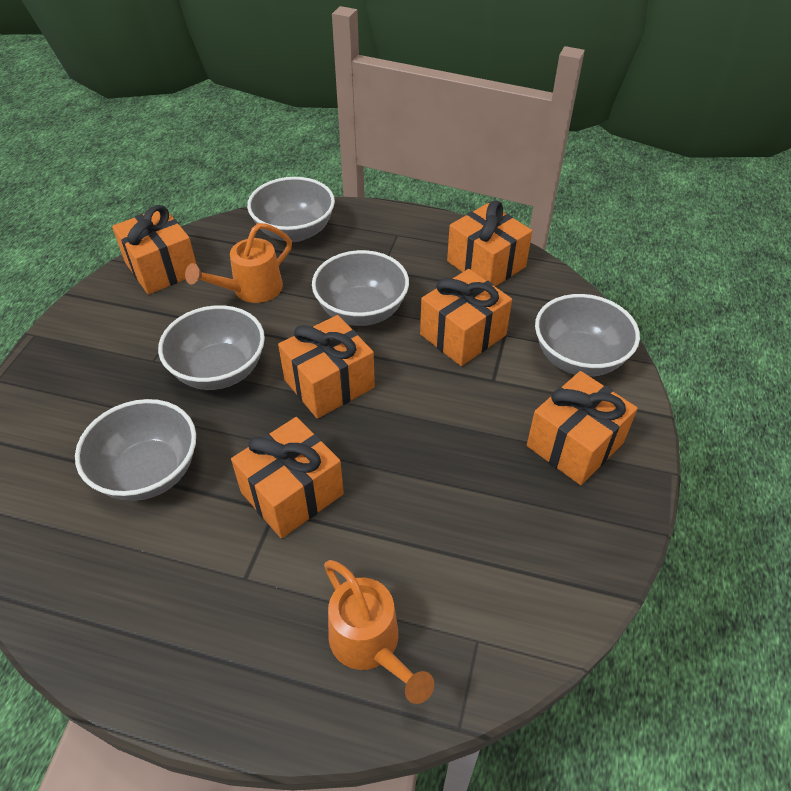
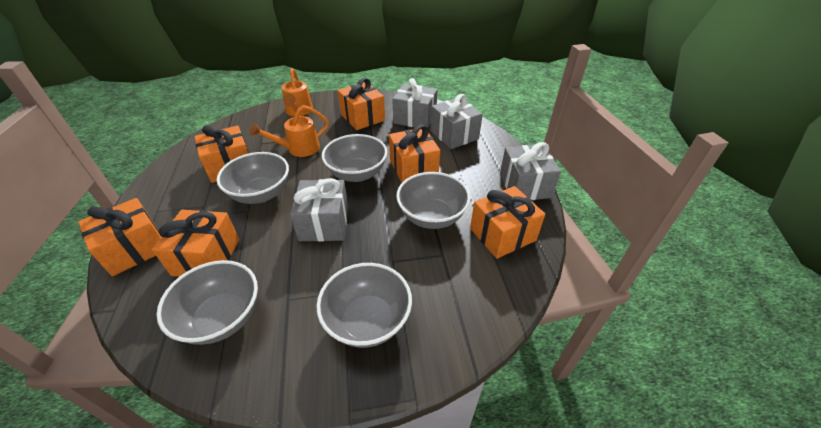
grey gift: none = 0 -> [290,178,348,242] [392,78,438,128] [430,94,483,149] [500,142,561,200] = 4

